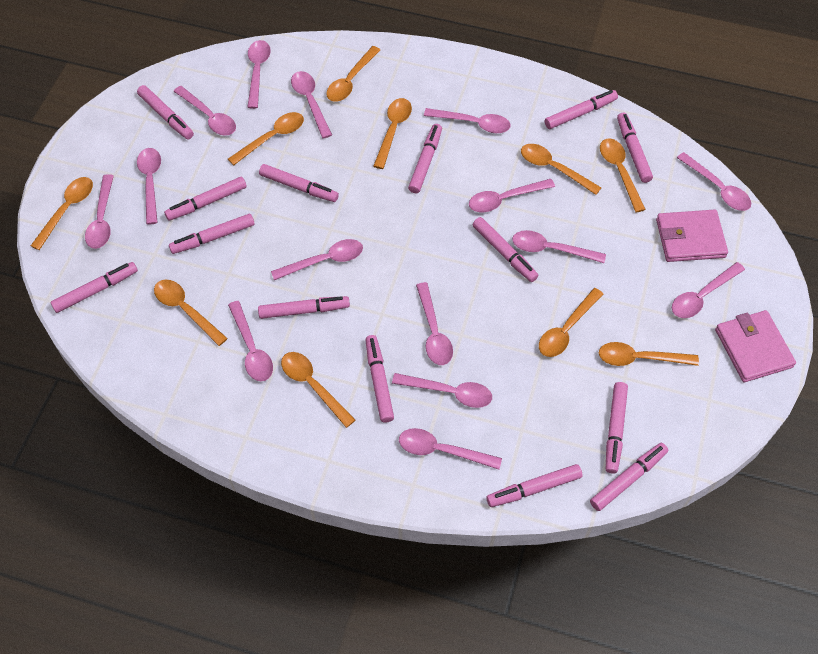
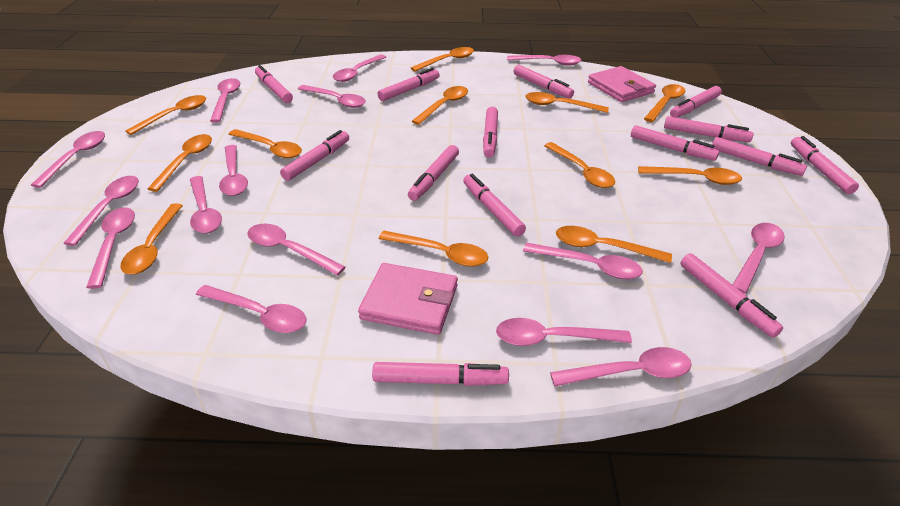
orange spoon: [31,177,93,250] [154,280,228,346] [228,112,304,166] [281,352,355,428] [326,46,380,102] [373,98,412,169] [521,144,601,195] [539,288,603,357] [599,342,699,366] [600,138,646,212] = 10 -> [120,203,183,274] [125,95,206,135] [147,134,212,192] [229,129,302,158] [379,231,488,267] [411,47,474,72] [412,86,468,125] [525,92,609,113] [544,142,615,188] [556,226,672,263] [638,166,742,185] [644,84,685,122] = 12

